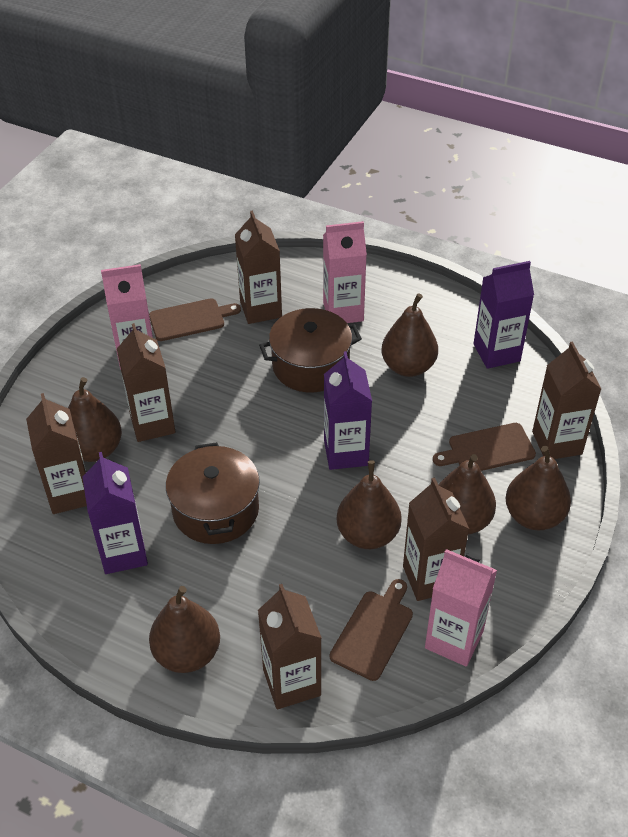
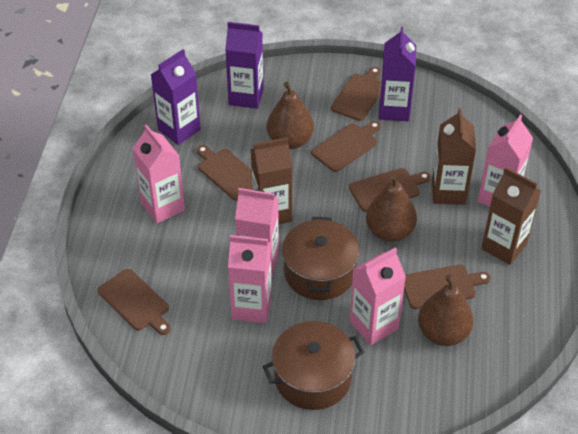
brown carton: [26,393,87,514] [117,323,176,442] [235,210,282,324] [258,584,322,709] [403,477,469,601] [532,342,601,459] = 6 -> [251,137,293,224] [432,108,476,205] [481,167,541,265] = 3
brown cutting board: [149,298,241,341] [330,579,413,681] [433,423,536,471] = 3 -> [98,269,171,335] [197,145,252,201] [311,121,381,172] [331,67,381,121] [349,168,431,212] [404,264,491,309] = 6
brown pear: [68,377,122,462] [149,586,220,673] [337,460,402,549] [382,293,438,377] [438,454,496,535] [506,446,571,530] = 6 -> [266,82,314,149] [366,175,417,242] [418,275,474,346] = 3
pink carton: [101,264,153,370] [323,221,367,323] [425,549,497,667] = 3 -> [132,124,185,223] [228,235,272,323] [235,188,279,277] [350,247,406,345] [478,115,533,207] = 5

